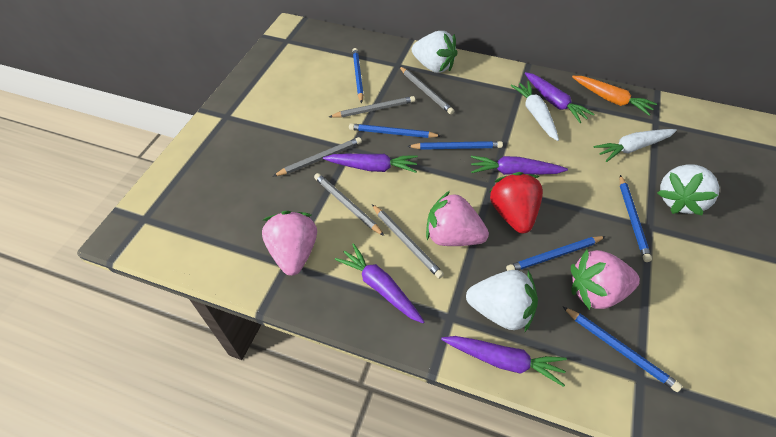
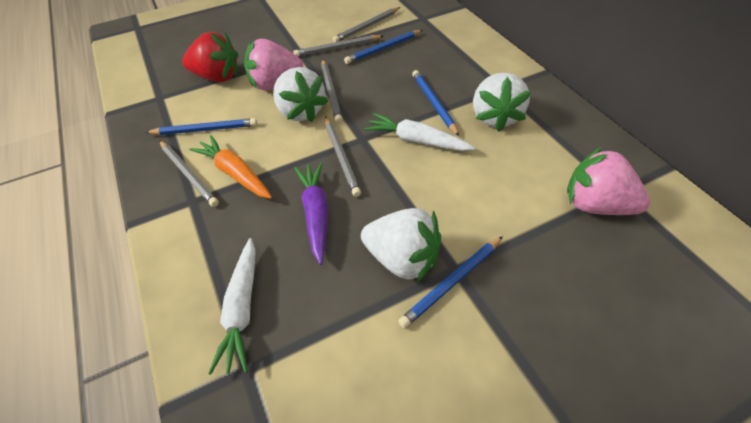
blue pencil: [349,123,441,138] [352,48,364,103] [407,141,503,150] [506,236,606,271] [563,307,682,392] [620,175,652,262] = 6 -> [145,118,257,135] [344,30,423,64] [398,236,503,328] [412,70,459,136] = 4
pink strawberry: [262,211,317,276] [426,191,489,246] [571,250,640,310] = 3 -> [244,39,303,90] [567,147,650,215] = 2
purple carrot: [323,153,418,173] [335,243,425,323] [441,336,567,387] [471,156,568,175] [525,72,594,123] = 5 -> [294,163,328,265] = 1

